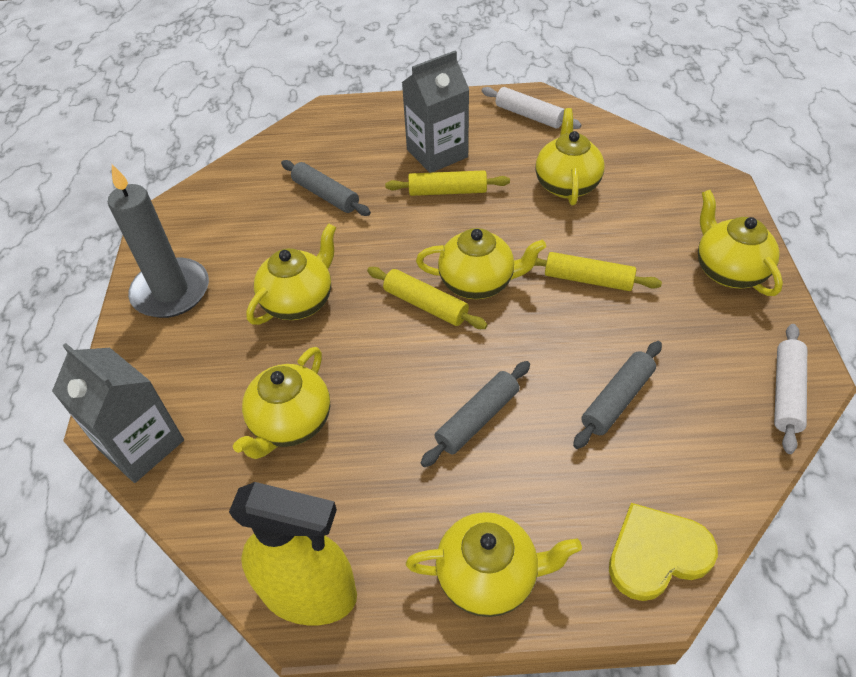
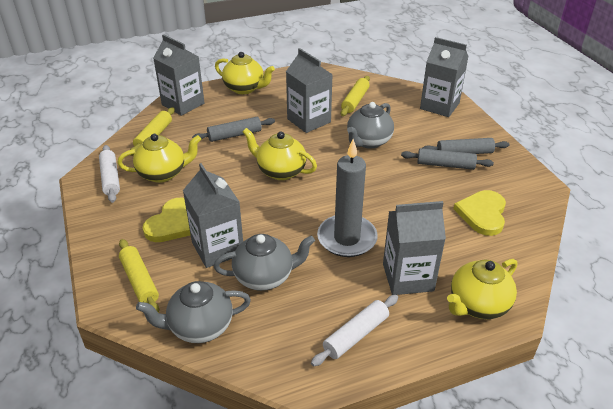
grey carton: [52,343,184,483] [402,51,469,173] = 2 -> [153,34,204,116] [183,163,243,268] [286,48,333,133] [383,201,446,295] [420,37,469,117] = 5
grey teapot: none = 0 -> [136,281,251,343] [214,234,315,291] [347,102,394,149] = 3
yellow heart: [609,503,718,601] = 1 -> [143,198,191,242] [453,190,506,236] = 2
yellow spray bottle: [229,482,357,626] = 1 -> none = 0
yellow teapot: [233,347,330,459] [246,223,336,325] [406,512,582,617] [416,228,546,299] [535,108,604,205] [698,190,783,296] = 6 -> [118,134,201,183] [215,52,275,94] [243,128,317,180] [447,259,517,319] = 4

